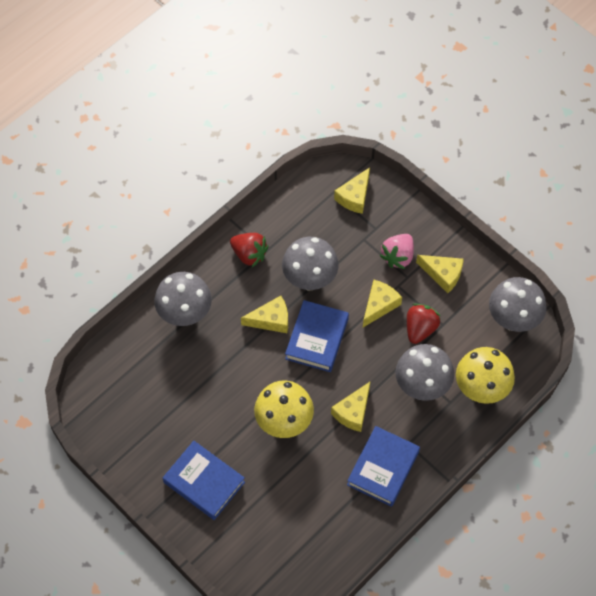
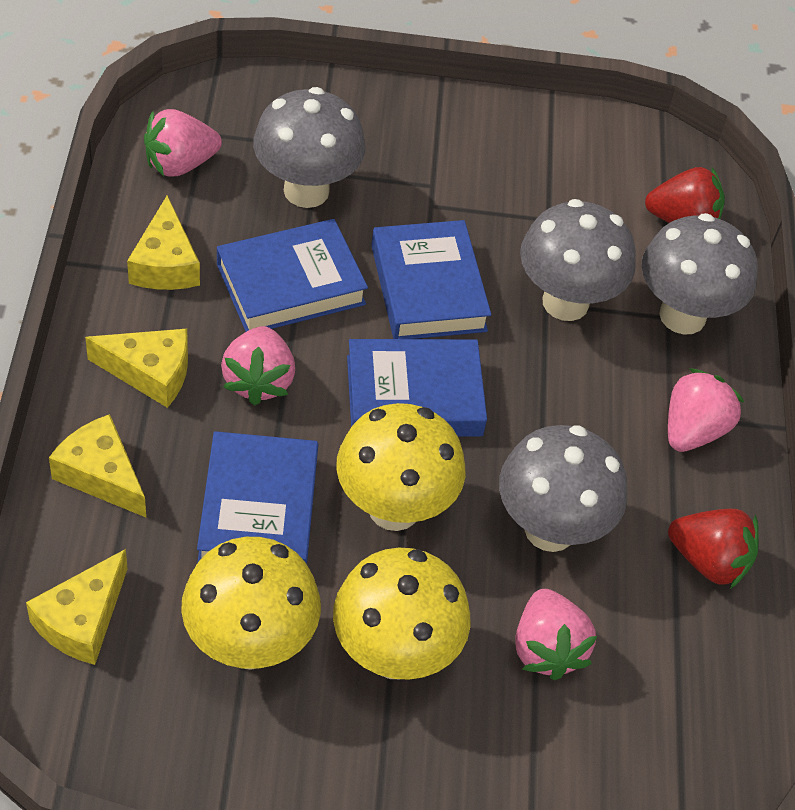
blue book: [163,441,245,520] [285,300,349,372] [347,426,420,507] = 3 -> [197,431,318,564] [217,219,368,332] [347,339,487,437] [371,220,491,339] = 4
pink strawberry: [379,234,414,269] = 1 -> [144,109,222,177] [221,326,295,406] [515,589,597,681] [668,368,744,452] = 4
yellow cheese: [241,296,288,333] [331,382,370,432] [334,167,370,214] [363,280,402,327] [416,255,464,293] = 5 -> [26,549,127,665] [49,414,146,517] [85,329,188,408] [127,195,200,290] = 4
yellow mushroom: [254,380,314,438] [456,347,515,404] = 2 -> [181,537,321,670] [333,547,471,680] [336,403,466,531] = 3

